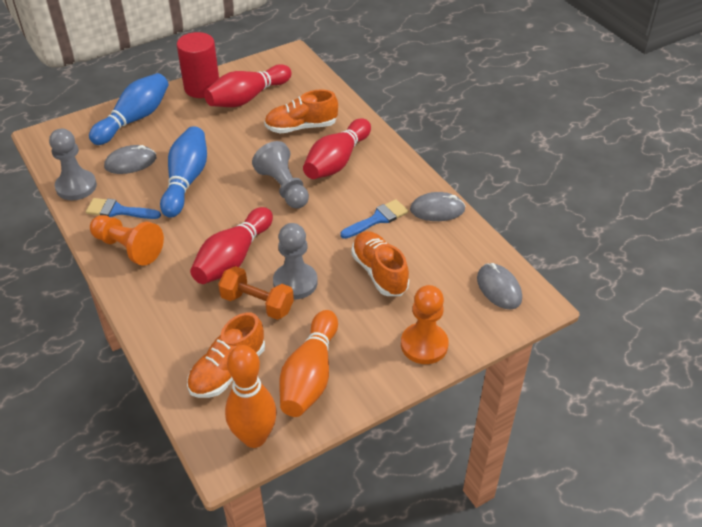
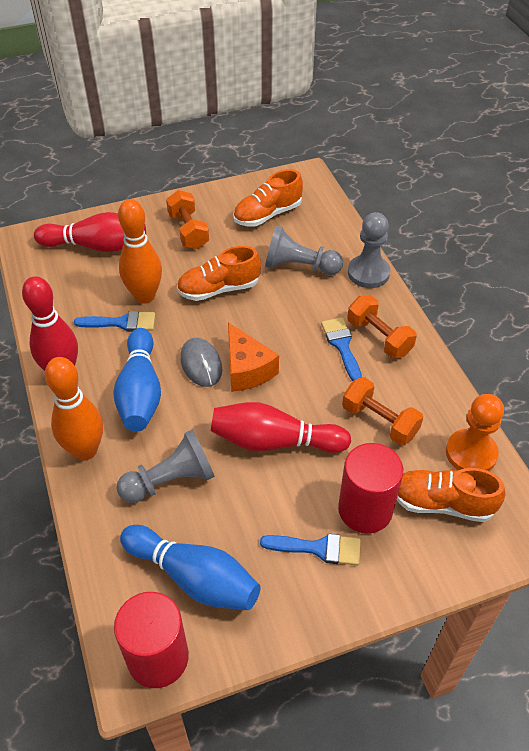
blue brush: [86,198,161,219] [340,199,408,239] = 2 -> [74,311,156,332] [260,534,361,566] [321,317,362,381] = 3
grey mouse: [104,145,156,174] [410,192,465,221] [477,263,522,309] = 3 -> [180,338,222,387] = 1
orange cheese: none = 0 -> [228,322,279,392] = 1
orange dumbbell: [218,266,294,320] = 1 -> [166,190,209,249] [342,377,423,445] [348,295,417,358] = 3
orange pawn: [90,215,164,266] [401,285,449,364] = 2 -> [446,394,504,471] = 1
red cylinder: [177,32,219,98] = 1 -> [114,592,189,688] [338,443,403,534] = 2

